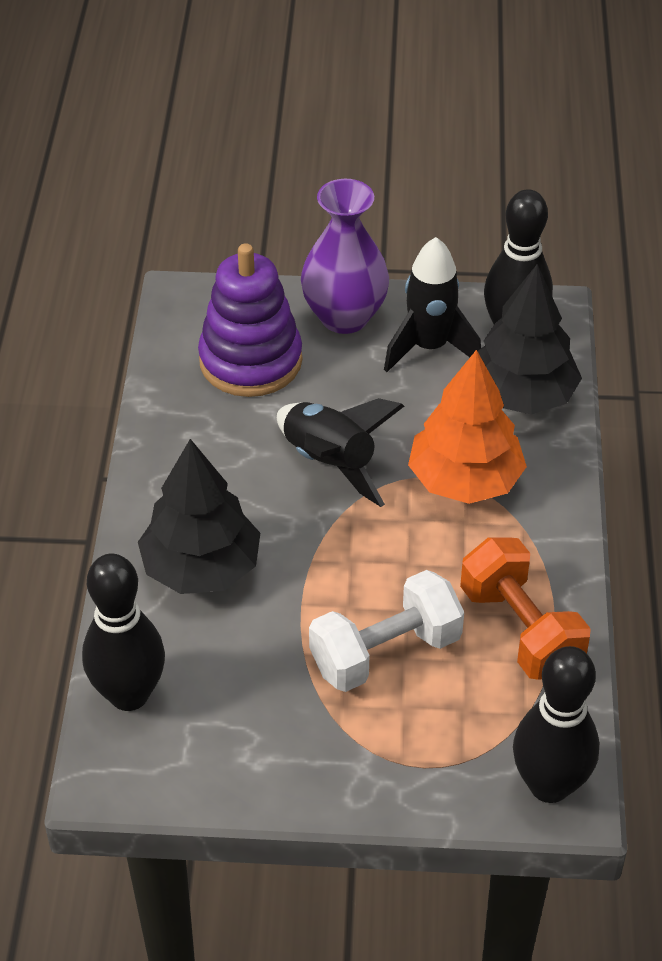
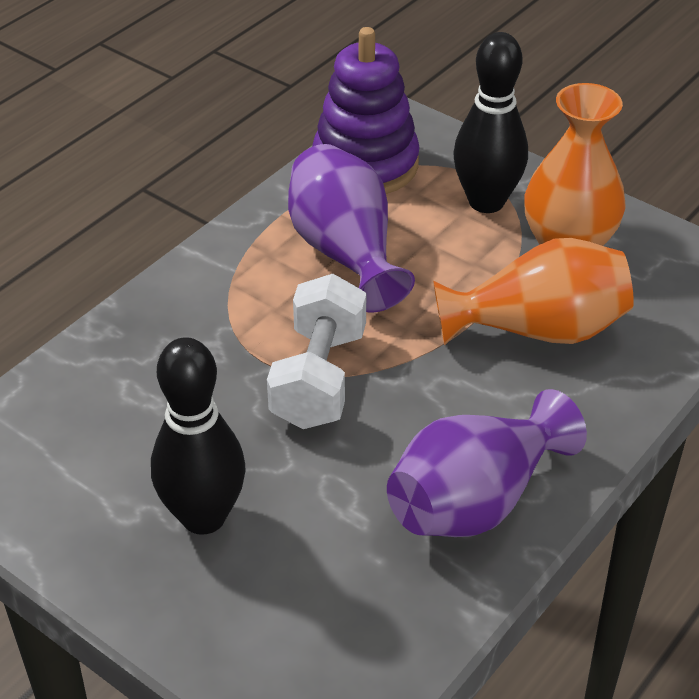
black bowling pin: [82,554,165,711] [484,189,553,324] [513,646,599,803] = 3 -> [151,337,246,535] [453,32,528,213] = 2
black rocket: [277,398,404,507] [384,237,481,372] = 2 -> none = 0
black tree: [138,439,260,594] [478,264,582,415] = 2 -> none = 0
orange dumbbell: [460,537,591,680] = 1 -> none = 0
orange tree: [408,350,527,504] = 1 -> none = 0
orange vase: none = 0 -> [433,238,634,345] [524,83,626,246] = 2
purple vase: [301,179,389,334] = 1 -> [288,144,415,313] [387,389,587,537] = 2

